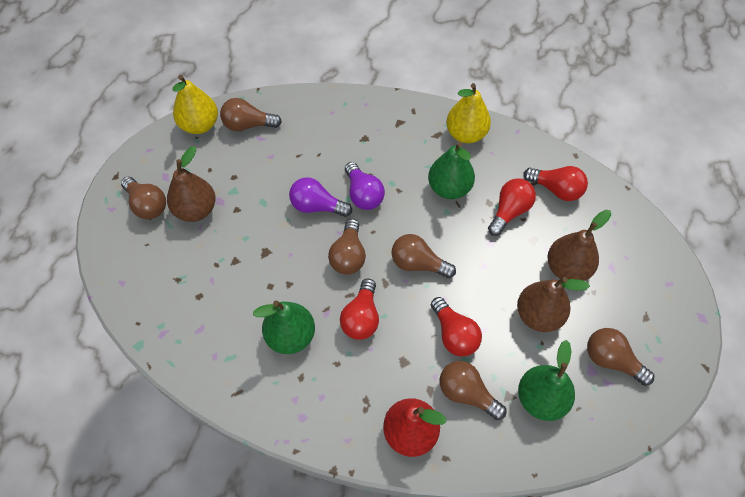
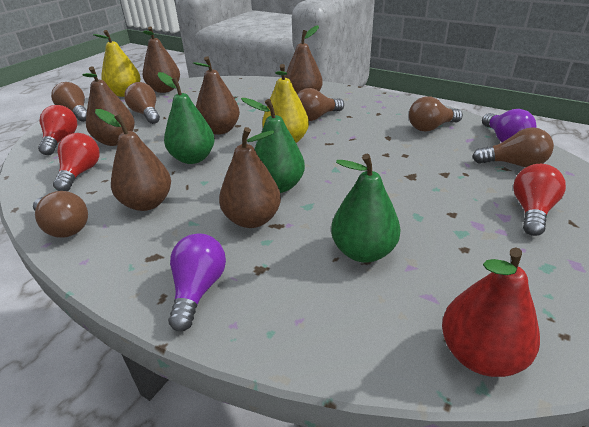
brown pear: [167,146,216,222] [517,277,590,332] [548,210,611,281] = 3 -> [82,66,135,146] [95,109,171,211] [143,26,180,93] [193,56,240,135] [219,127,281,228] [285,25,323,93] = 6
red light bulb: [340,279,379,340] [431,297,482,357] [488,179,536,236] [523,166,588,201] = 4 -> [38,105,77,155] [53,133,100,191] [513,164,566,236] = 3

